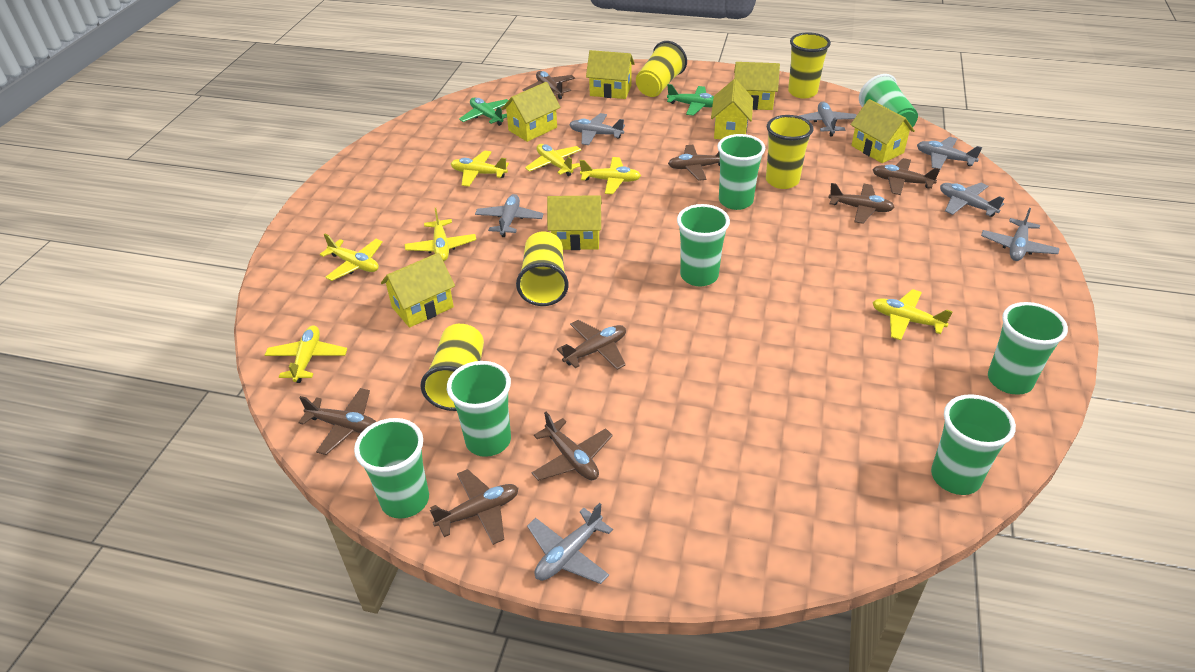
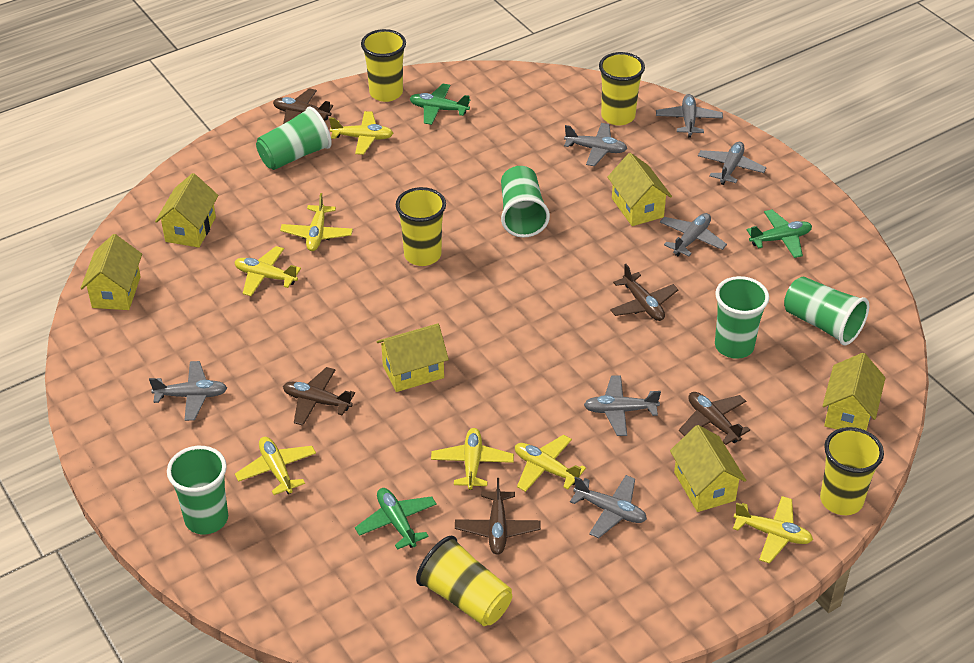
brown plane: [298,388,376,455] [430,469,518,545] [522,71,575,99] [532,412,613,481] [557,320,626,370] [668,145,720,181] [828,183,895,224] [873,158,940,195] = 8 -> [273,88,333,124] [283,367,355,426] [455,478,541,555] [610,264,679,321] [679,392,750,445] = 5
green cup: [354,418,429,519] [447,361,511,457] [677,204,730,286] [717,134,765,210] [859,74,918,127] [931,394,1016,495] [988,302,1068,395] = 7 -> [167,446,228,534] [256,106,332,170] [501,166,550,238] [715,276,769,359] [784,277,869,345] = 5
green plane: [459,97,508,126] [667,84,714,116] = 2 -> [355,488,437,550] [409,84,470,125] [747,210,812,258] = 3
yellow house: [381,253,455,328] [502,82,561,142] [547,195,602,250] [586,50,635,99] [711,79,753,139] [734,62,780,110] [851,99,915,163] = 7 -> [81,234,142,310] [155,173,219,248] [376,323,449,392] [607,153,672,226] [670,425,746,512] [822,353,885,431] = 6

